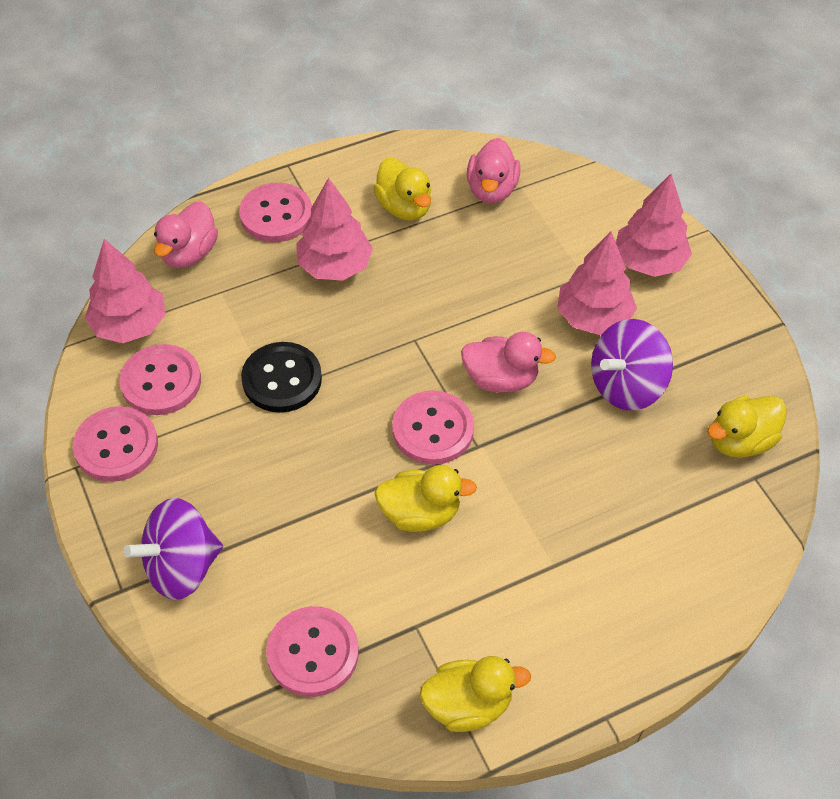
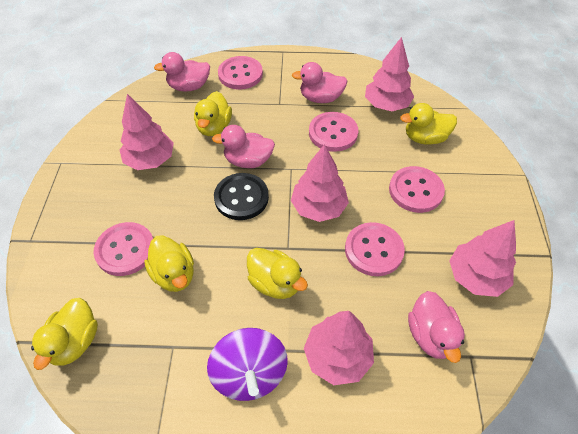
pink duck: [154,201,218,268] [461,332,556,393] [467,138,521,203] = 3 -> [154,52,210,91] [212,125,275,168] [292,62,347,103] [408,291,465,363] = 4
pink tree: [85,239,166,343] [296,178,373,281] [557,232,637,335] [616,174,692,277] = 4 -> [120,94,174,170] [291,144,349,222] [304,311,374,385] [365,37,414,111] [449,220,516,297] = 5
purple spinning top: [123,498,223,600] [591,319,673,411] = 2 -> [207,328,288,401] = 1
yellow duck: [373,157,431,220] [374,465,477,532] [420,656,531,732] [707,396,787,458] = 4 -> [31,298,98,370] [144,235,194,292] [194,91,232,136] [247,248,308,299] [400,103,457,144] = 5

